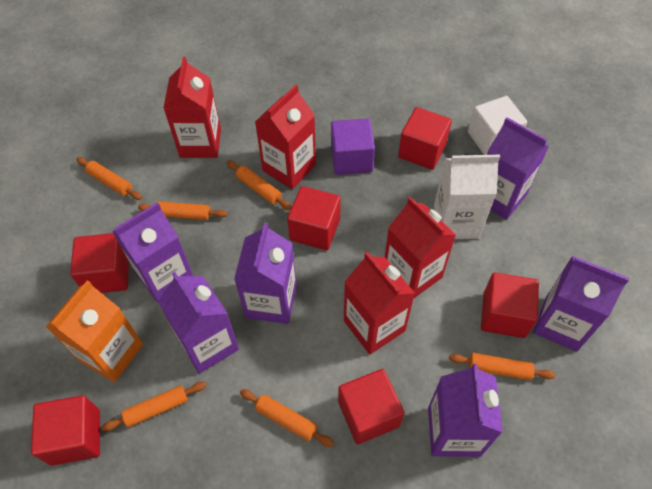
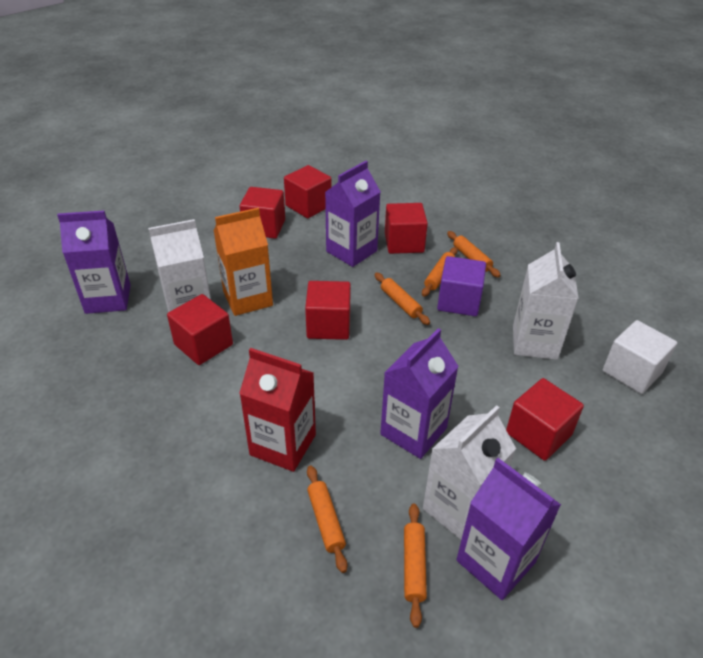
orange rolling pin: [76,157,142,200] [102,382,206,431] [138,201,227,220] [227,160,292,210] [240,389,334,447] [449,353,555,380] = 6 -> [307,465,347,573] [375,273,430,325] [404,504,427,628] [422,247,458,297] [447,231,501,278] = 5
purple carton: [112,202,193,303] [158,272,239,374] [234,222,297,324] [428,364,503,457] [487,117,549,220] [533,256,629,352] = 6 -> [57,210,131,314] [325,161,381,267] [380,328,459,459] [456,458,561,600] = 4
red carton: [164,57,221,158] [255,85,316,189] [344,252,415,354] [385,197,456,298] = 4 -> [239,348,316,472] = 1
white carton: [434,153,500,239] = 1 -> [148,219,211,312] [423,405,516,540] [513,242,579,360] = 3

